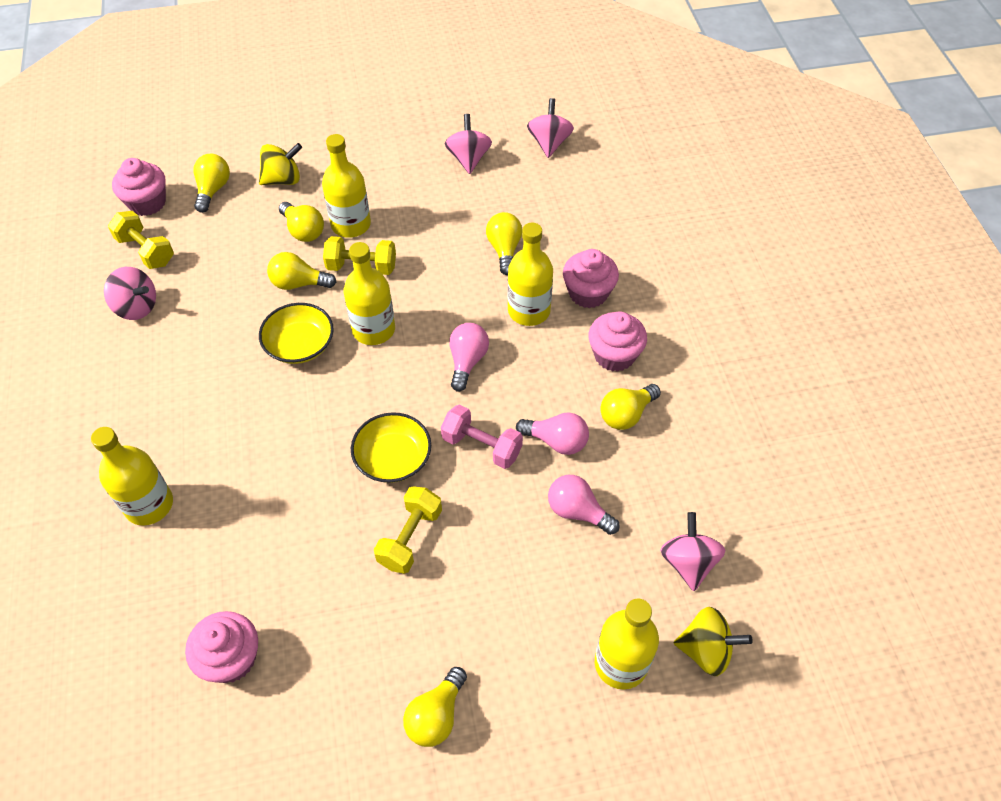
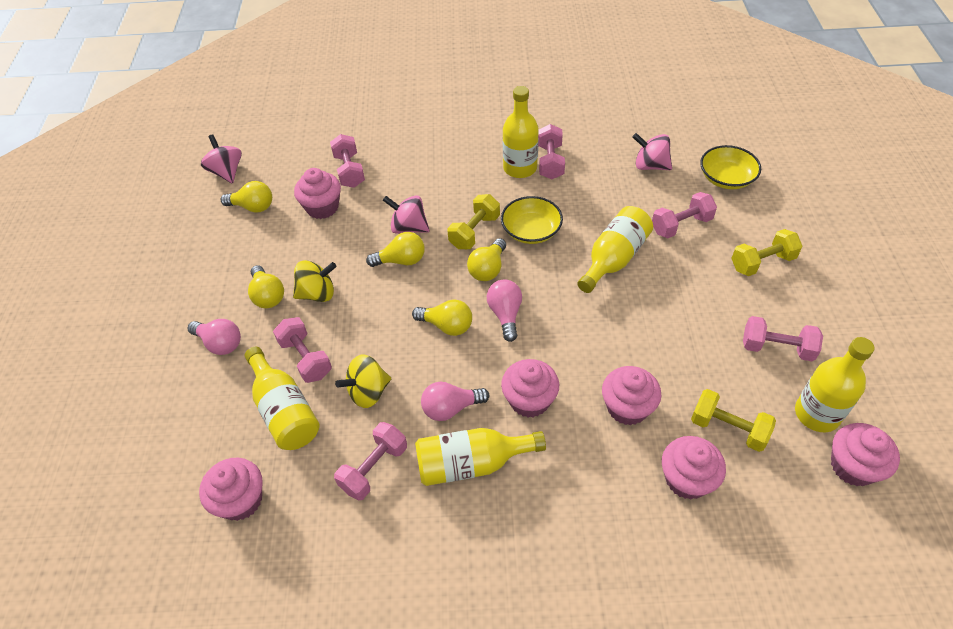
pink cupcake: [112,158,166,216] [185,611,258,683] [563,249,619,308] [588,312,647,372] = 4 -> [199,458,263,521] [294,168,341,219] [501,359,559,418] [602,366,661,425] [662,436,726,500] [831,423,900,486] = 6
pink dumbbell: [441,405,523,469] = 1 -> [273,317,332,383] [330,134,365,188] [334,422,407,501] [538,124,565,179] [652,192,717,238] [743,316,823,361] = 6
pink spinning top: [104,267,156,320] [445,114,492,174] [527,98,574,158] [660,512,726,591] = 4 -> [201,134,242,183] [383,195,430,234] [633,133,672,170] = 3
yellow light bulb: [194,153,230,213] [267,252,336,290] [279,202,324,242] [403,667,467,747] [486,212,522,275] [600,384,661,430] = 6 -> [221,181,272,213] [248,265,284,308] [366,232,425,267] [412,299,472,336] [467,238,506,281] = 5

